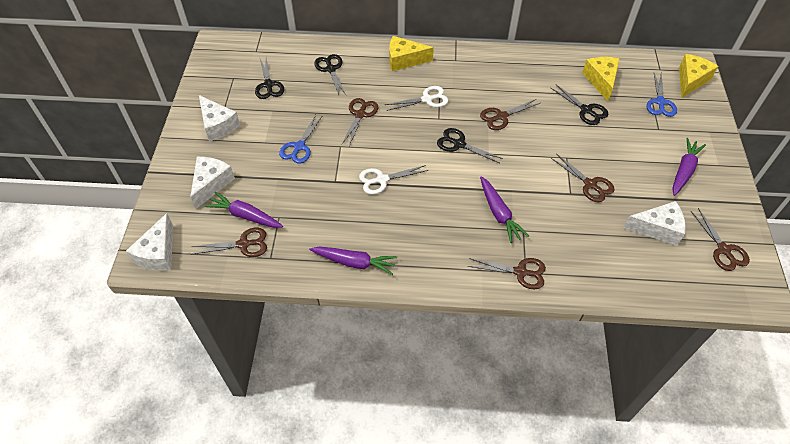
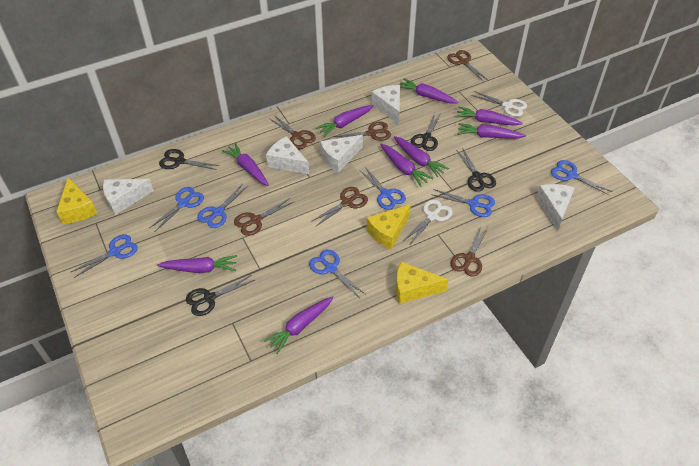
blue scissors: [279,115,323,164] [646,73,677,117] = 2 -> [71,234,138,278] [149,187,204,232] [197,183,248,228] [309,250,365,298] [359,167,406,210] [431,189,495,217] [551,160,613,196] = 7
purple carrot: [205,191,283,228] [309,246,397,275] [480,176,529,243] [673,138,706,196] = 4 -> [157,255,237,273] [222,143,269,186] [264,296,334,354] [316,105,373,137] [380,144,433,187] [394,136,449,177] [400,78,458,104] [456,106,523,126] [457,123,526,139] = 9
white cheese: [126,213,173,271] [190,157,235,209] [199,95,240,141] [624,201,686,246] = 4 -> [103,179,154,215] [266,136,309,174] [320,135,363,172] [371,85,400,124] [536,184,575,231] = 5

